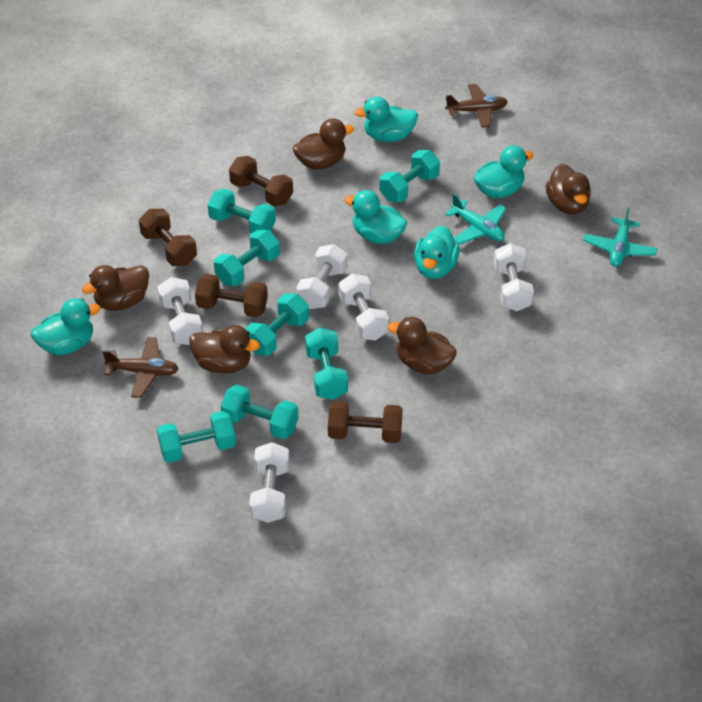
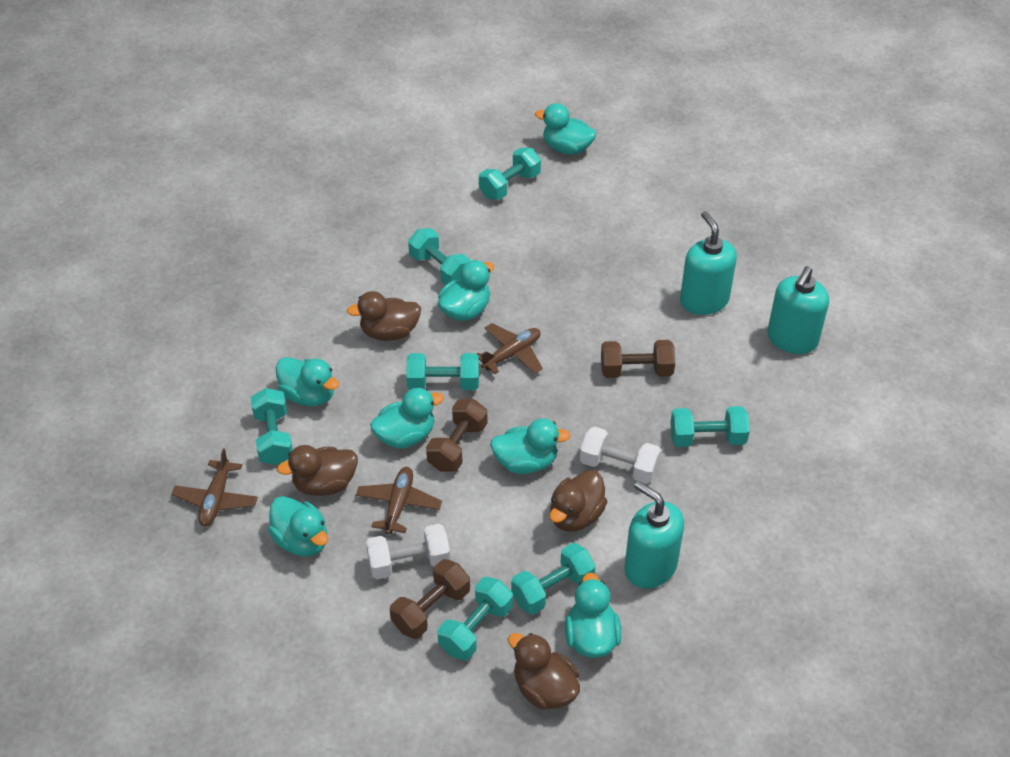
brown duck: [82,265,149,311] [189,325,260,374] [293,118,354,169] [388,317,457,374] [546,164,591,215] = 5 -> [277,445,358,496] [347,291,421,341] [508,633,580,709] [549,470,608,532] = 4
brown dumbbell: [139,209,197,266] [195,274,268,317] [229,156,293,206] [328,401,403,443] = 4 -> [390,559,470,639] [426,399,487,472] [601,340,675,378] = 3
brown plane: [102,337,179,398] [445,84,508,128] = 2 -> [172,449,258,526] [356,467,442,534] [477,323,543,374] = 3
turquoise duck: [31,298,101,355] [344,190,407,244] [354,96,418,142] [414,226,460,279] [474,145,534,199] = 5 -> [268,496,328,557] [276,357,339,406] [370,388,444,449] [438,260,494,321] [490,418,571,474] [535,103,597,155] [565,572,621,658] = 7
turquoise plane: [445,194,506,245] [583,207,657,267] = 2 -> none = 0
turquoise soap dispenser: none = 0 -> [624,481,684,589] [680,211,737,315] [767,266,829,354] = 3
white dumbbell: [157,277,203,345] [249,442,290,523] [297,244,347,309] [339,274,389,341] [494,243,534,311] = 5 -> [366,524,450,579] [580,426,661,484] = 2

